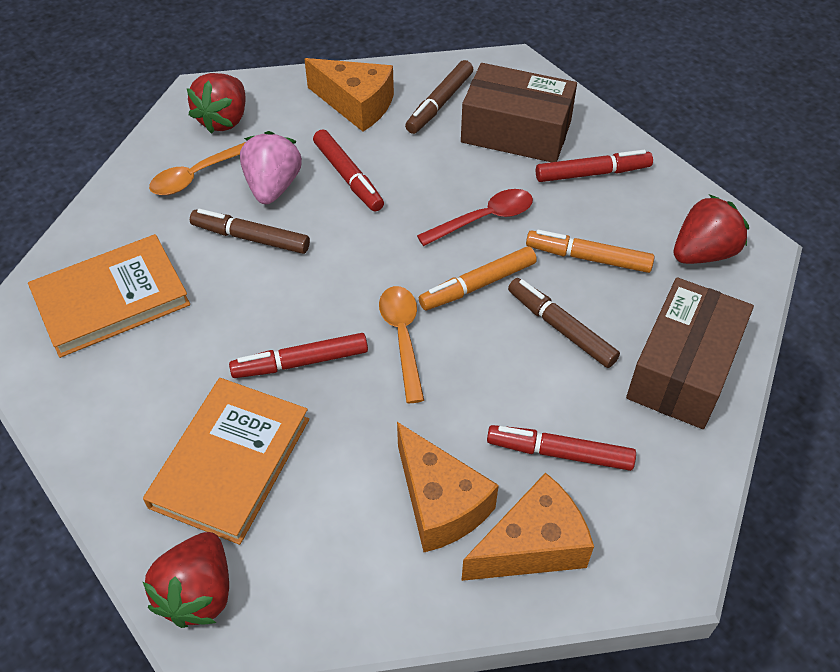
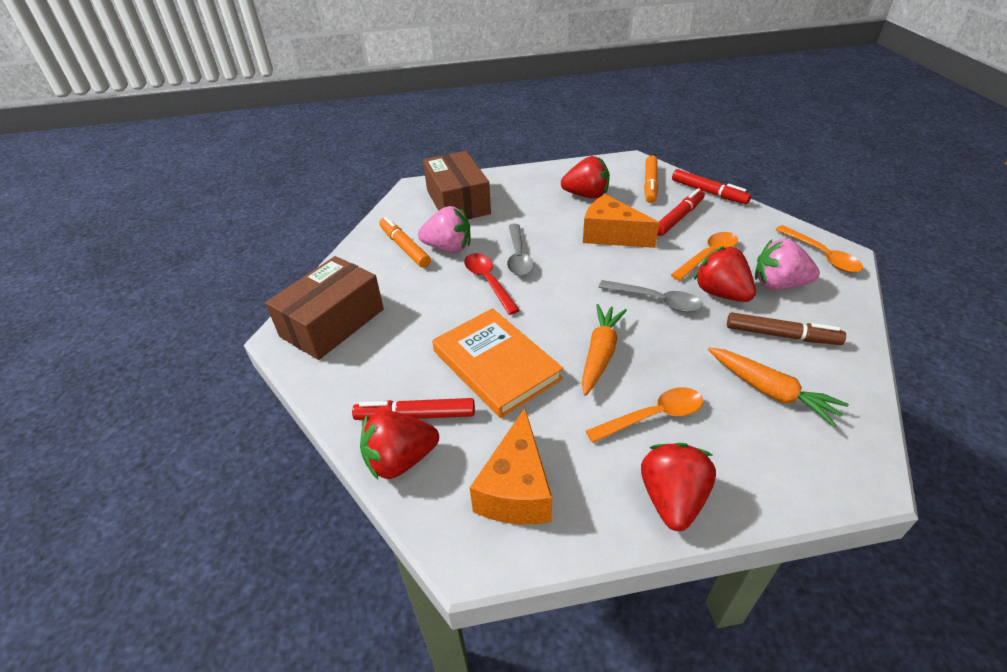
brown marker: [190,209,310,254] [405,60,473,134] [508,278,620,368] = 3 -> [727,312,846,345] = 1
grey spoon: none = 0 -> [507,224,534,276] [598,280,703,312] = 2
orange book: [28,234,190,358] [143,378,309,545] = 2 -> [432,308,563,418] = 1
orange carrot: none = 0 -> [582,304,627,396] [708,347,849,427] = 2
orange cheese: [304,58,394,132] [397,422,499,552] [461,472,594,581] = 3 -> [470,408,552,524] [583,194,660,248] = 2
orange spoon: [149,142,245,195] [379,286,424,403] = 2 -> [586,387,703,443] [671,232,738,281] [775,225,863,273] = 3
pink strawberry: [240,131,302,204] = 1 -> [418,206,470,253] [755,239,820,290] = 2
red marker: [229,333,368,378] [313,129,384,212] [487,425,636,471] [536,150,653,182] = 4 -> [352,398,475,420] [658,188,705,236] [672,169,751,204] = 3
red strawberry: [143,532,229,628] [187,73,246,134] [674,195,749,264] = 3 -> [360,410,439,481] [561,156,610,199] [641,443,716,531] [694,246,756,302] = 4

